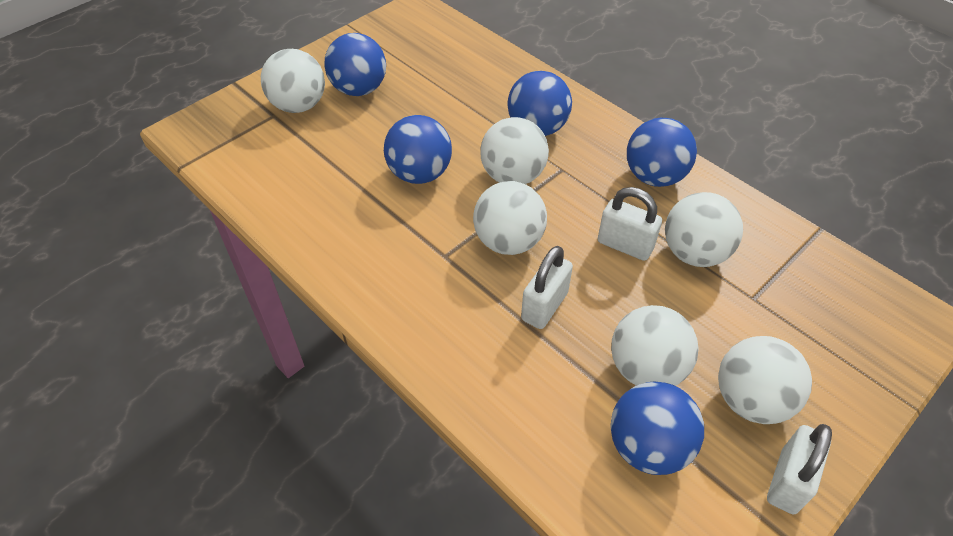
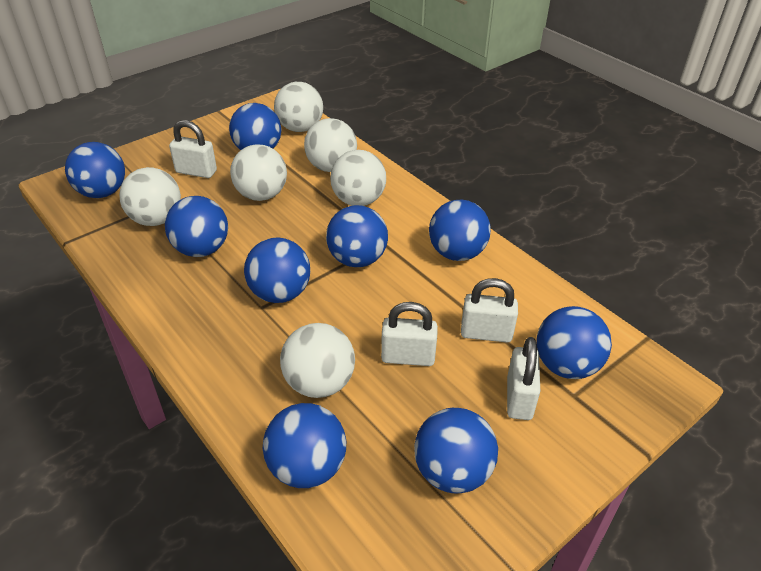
blue ball: [324,33,386,96] [384,115,452,184] [508,71,572,136] [610,382,704,475] [627,118,697,187] = 5 -> [65,142,125,198] [165,196,228,257] [229,103,281,150] [244,237,310,303] [263,403,346,488] [326,205,388,267] [414,408,498,494] [429,199,491,261] [536,306,612,379] = 9
white padlock: [521,246,573,329] [598,187,662,261] [767,424,832,514] = 3 -> [169,120,217,178] [381,302,438,366] [461,278,518,343] [507,337,540,420] = 4

